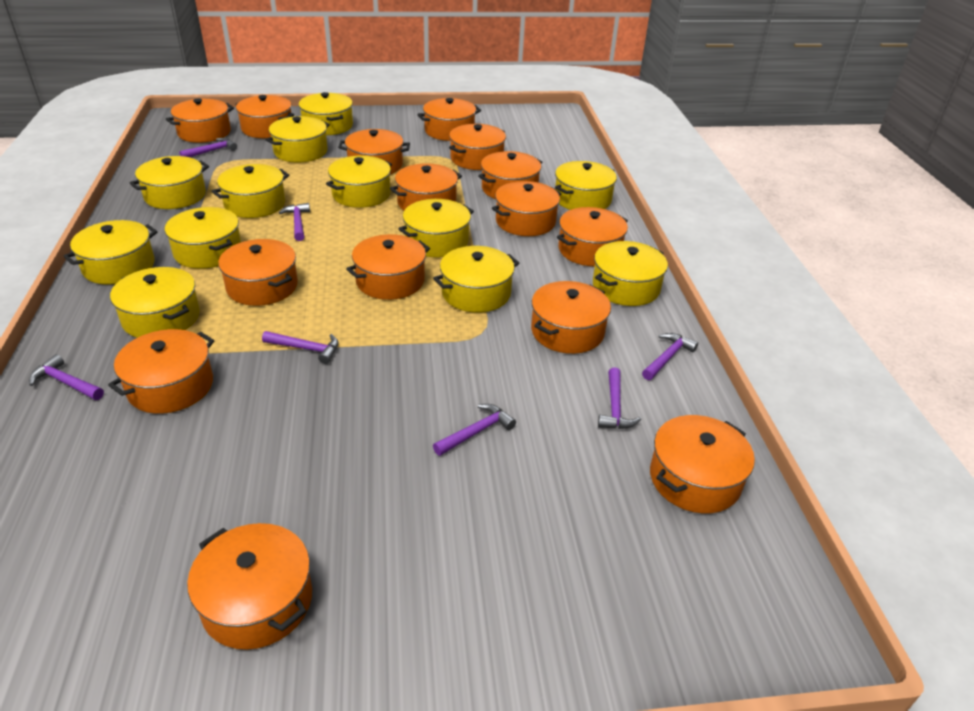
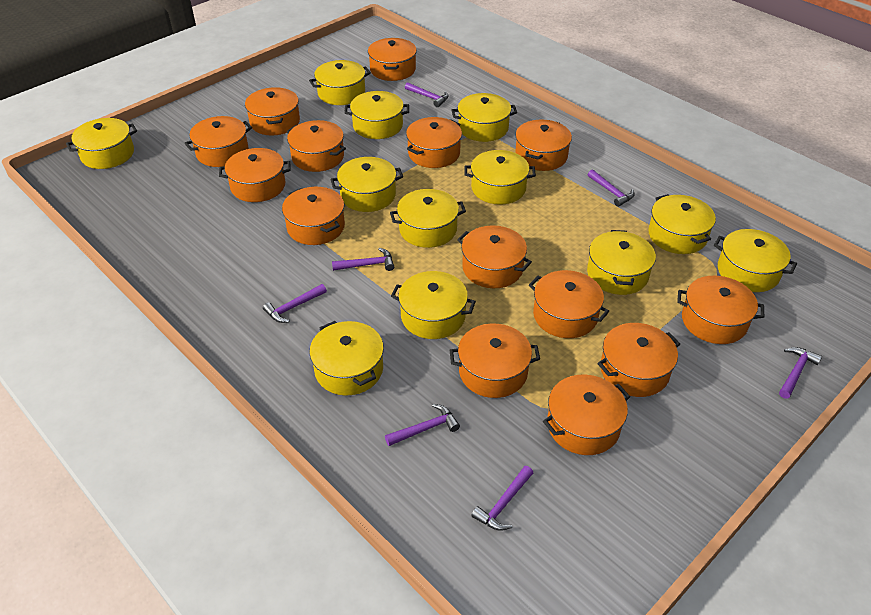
orange pot: [108,329,215,414] [166,98,234,143] [187,523,312,650] [218,239,298,306] [235,95,294,138] [338,129,410,174] [346,234,430,300] [390,163,462,211] [417,98,481,141] [449,124,506,170] [478,151,542,199] [492,181,562,236] [531,281,611,354] [557,207,628,266] [650,415,755,514] = 15 -> [184,116,252,167] [219,148,291,202] [245,87,300,135] [282,187,345,245] [287,120,346,172] [368,38,417,81] [406,117,462,168] [450,324,540,398] [457,225,532,288] [515,120,572,171] [529,270,609,338] [543,375,630,455] [598,323,680,397] [677,276,764,344] = 14

